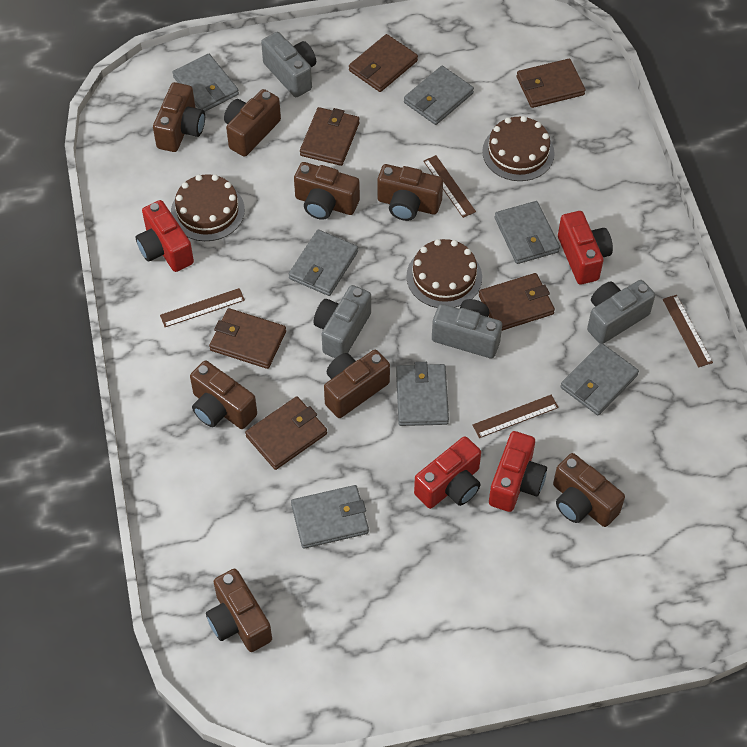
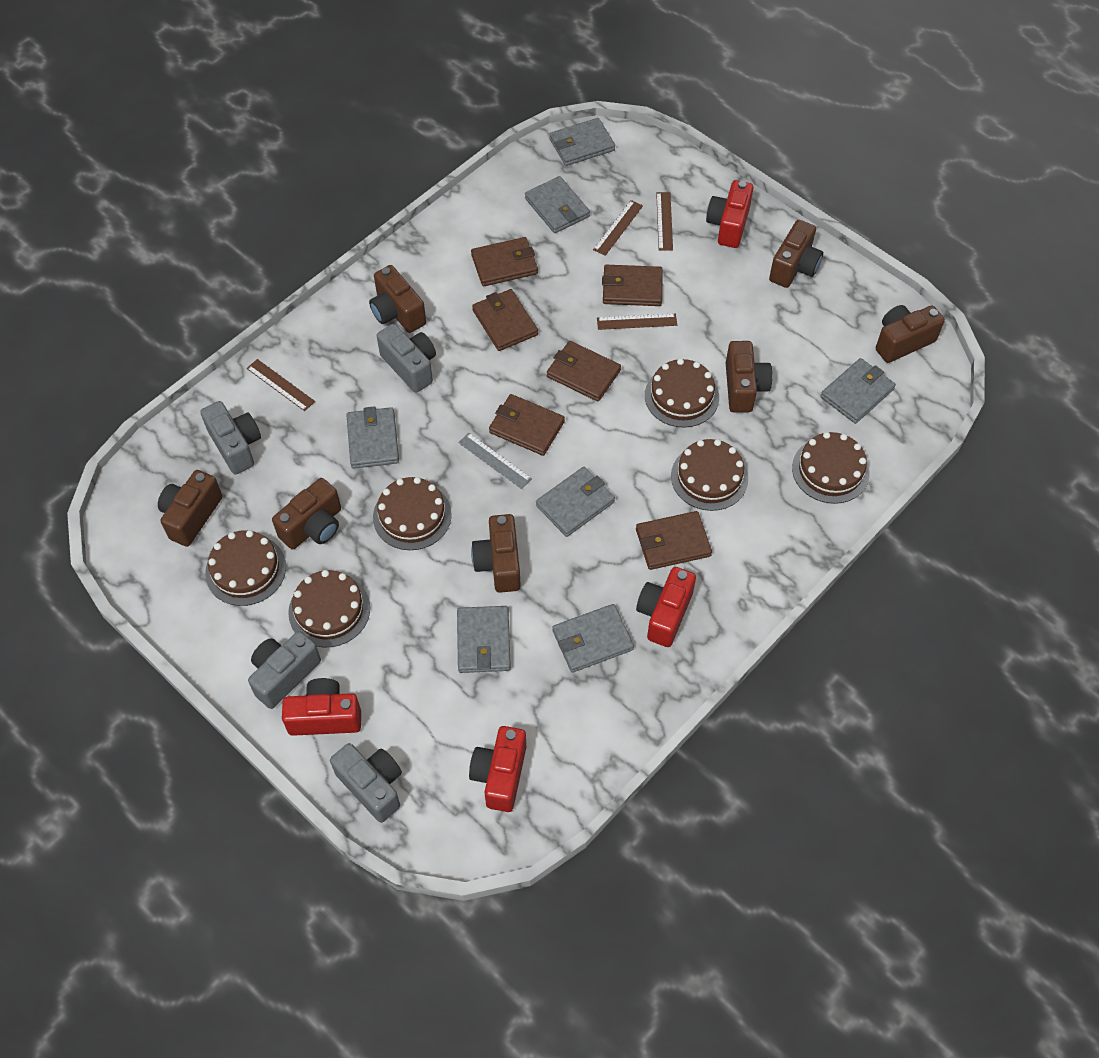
brown cake: [171,174,245,241] [406,239,482,308] [482,116,555,181] = 3 -> [205,530,286,606] [288,570,370,647] [373,477,452,550] [645,358,719,428] [671,439,748,511] [792,432,870,504] = 6
brown camera: [153,82,205,152] [190,361,257,429] [206,569,272,652] [224,89,281,157] [294,162,360,220] [324,350,390,418] [377,164,443,221] [553,453,625,527] = 8 -> [158,470,222,547] [272,478,341,550] [369,265,426,333] [471,514,521,593] [726,341,772,413] [769,220,823,288] [876,305,945,363] = 7
grey ruler: none = 0 -> [458,433,532,489] = 1

